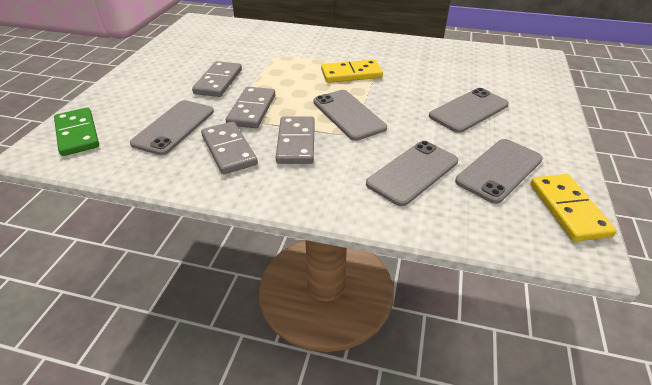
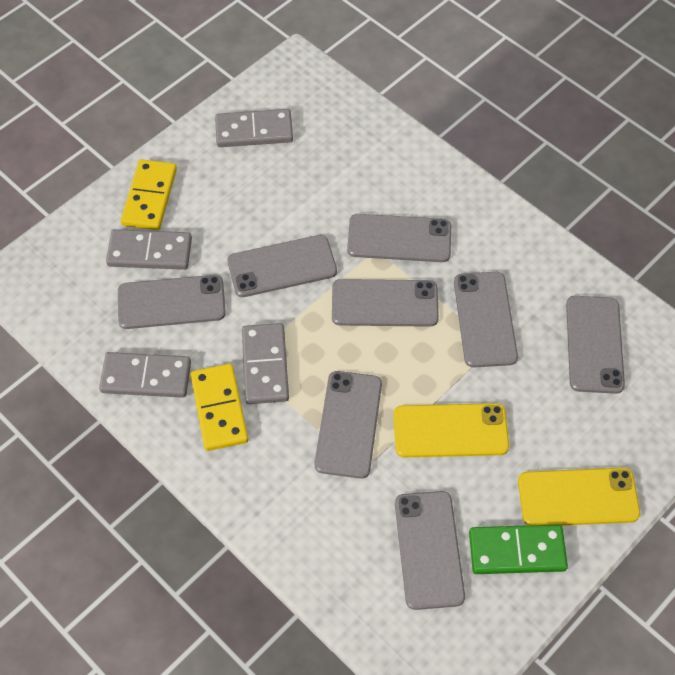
grey phone: [130,100,214,155] [313,90,387,141] [366,141,458,206] [429,88,509,133] [455,139,543,204] = 5 -> [118,275,226,329] [227,235,337,297] [315,371,382,479] [332,279,439,327] [347,214,451,262] [395,491,465,610] [454,272,518,367] [566,296,625,394] = 8
yellow phone: none = 0 -> [394,403,509,457] [518,468,640,526] = 2

